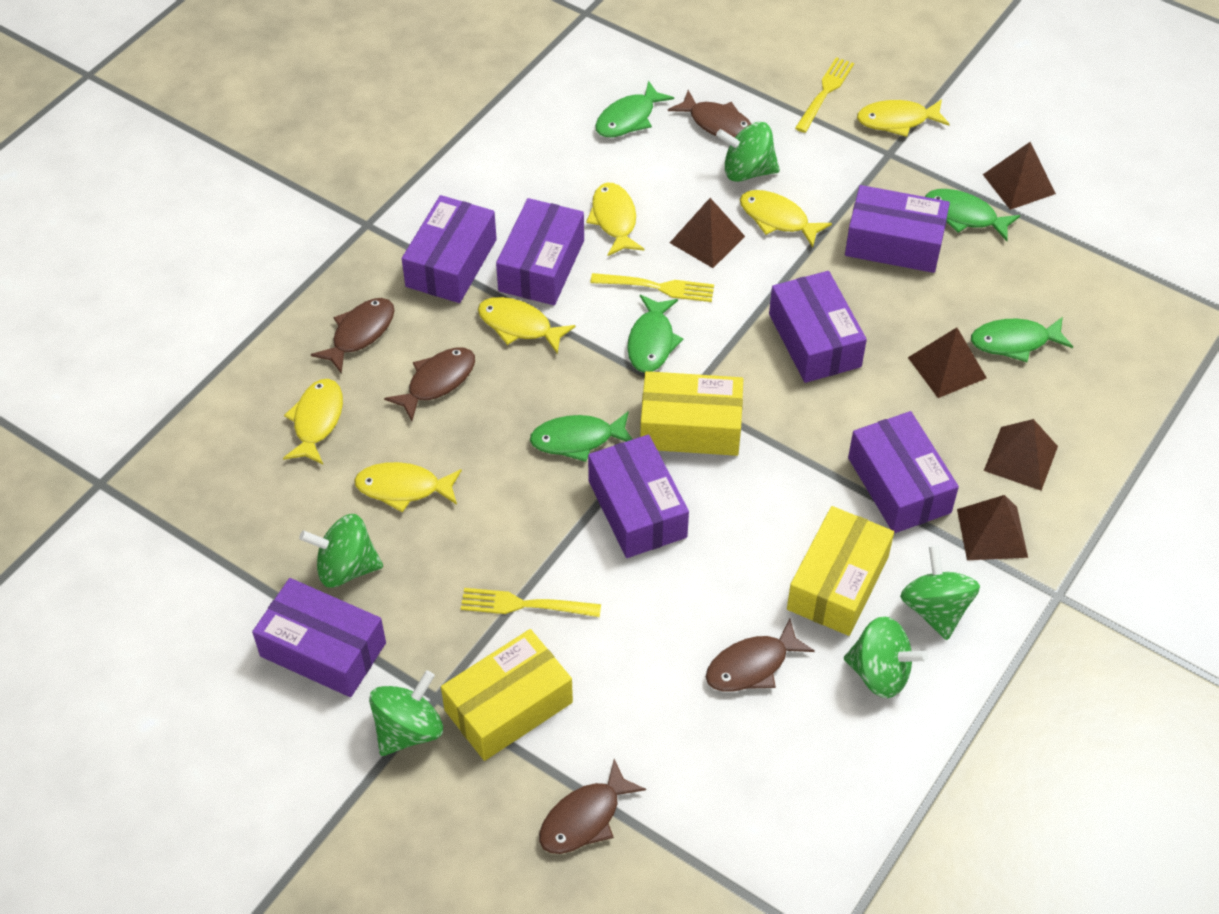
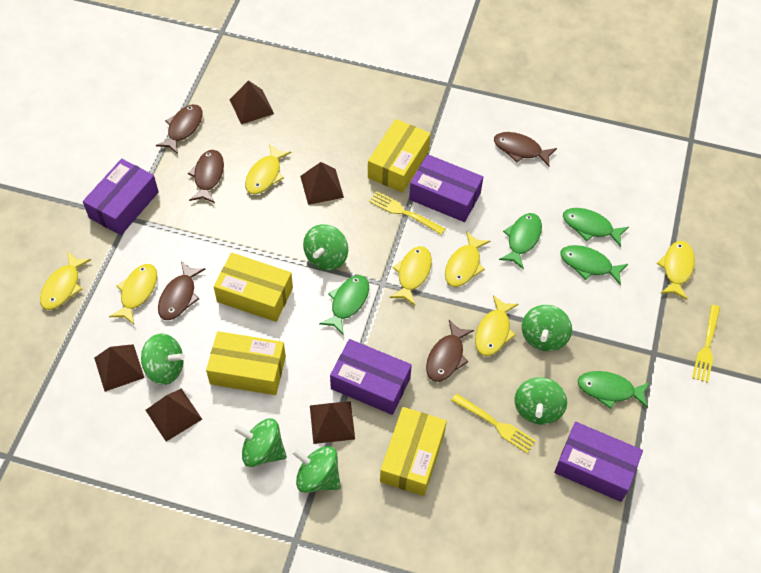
green spinning top: [299,514,383,588] [369,670,443,756] [716,122,780,182] [844,616,928,698] [900,545,980,640] = 5 -> [141,333,185,385] [234,418,287,467] [292,446,341,493] [303,224,348,271] [514,377,567,425] [522,305,572,351] = 6
purple box: [252,578,386,697] [402,195,497,303] [496,198,584,305] [588,434,689,558] [769,271,867,383] [845,185,950,273] [848,411,959,534] = 7 -> [83,159,159,235] [330,339,412,415] [409,154,483,222] [554,422,643,502] = 4
yellow box: [441,629,573,761] [640,371,743,456] [787,506,894,636] = 3 -> [206,331,286,395] [213,253,293,322] [368,119,431,193] [380,407,447,496] = 4
yellow fish: [283,379,343,465] [354,462,462,512] [478,297,576,354] [586,183,645,256] [740,190,832,248] [857,99,950,137] = 6 -> [40,251,91,310] [109,264,157,324] [245,144,291,194] [390,246,432,305] [445,231,490,287] [475,295,518,356] [657,241,695,300] = 7

